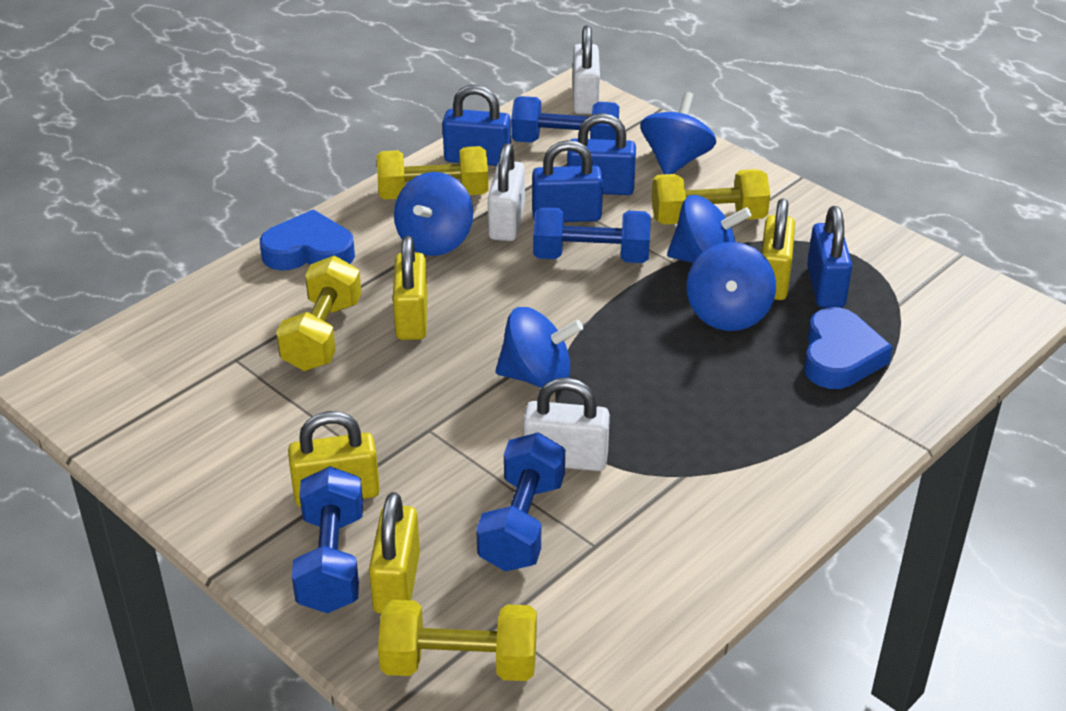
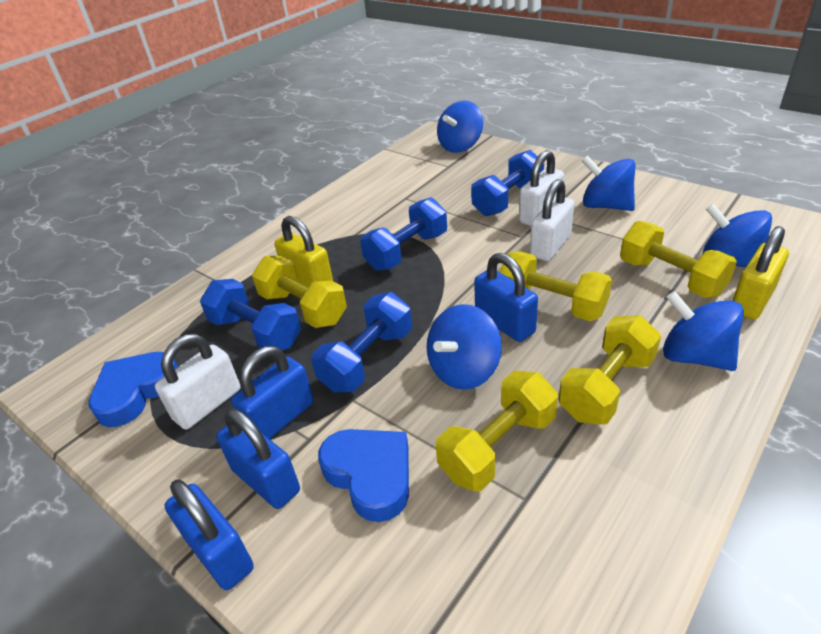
yellow dumbbell: [276,256,362,371] [376,146,488,200] [378,600,537,681] [652,169,770,225] = 4 -> [252,256,347,328] [436,371,558,491] [499,251,612,321] [559,315,661,425] [620,221,737,298] = 5
yellow padlock: [288,411,380,507] [369,492,420,614] [393,236,428,340] [761,198,795,300] = 4 -> [275,216,333,288] [733,226,789,320] = 2

